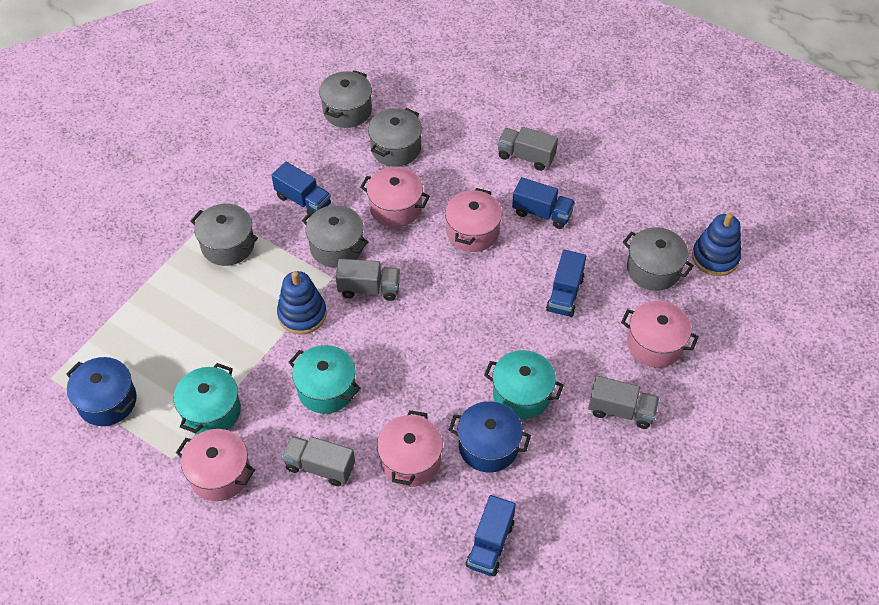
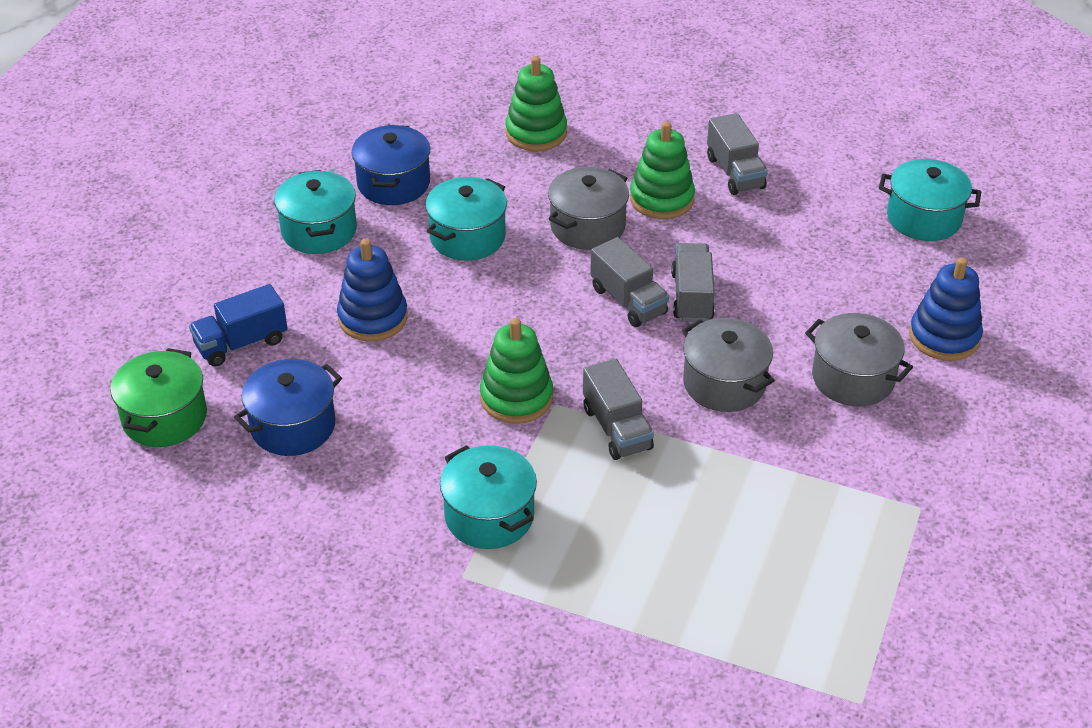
blue truck: [271,162,331,217] [466,495,516,576] [512,177,575,229] [546,250,586,317] = 4 -> [189,284,288,367] = 1
green pot: none = 0 -> [110,348,207,447] = 1
green stacking toy: none = 0 -> [480,318,553,424] [505,56,567,151] [630,121,695,219] = 3
grey pot: [191,204,258,266] [302,205,368,268] [319,70,372,128] [368,108,422,167] [623,227,694,291] = 5 -> [548,167,629,250] [682,318,775,412] [805,313,913,406] = 3
pink pot: [176,429,255,501] [360,167,430,227] [377,410,443,487] [445,188,502,252] [621,301,699,368] = 5 -> none = 0
turquoise pot: [174,363,241,435] [289,345,361,414] [484,350,564,419] = 3 -> [274,170,357,254] [426,177,507,261] [440,445,537,549] [879,159,981,241] = 4

